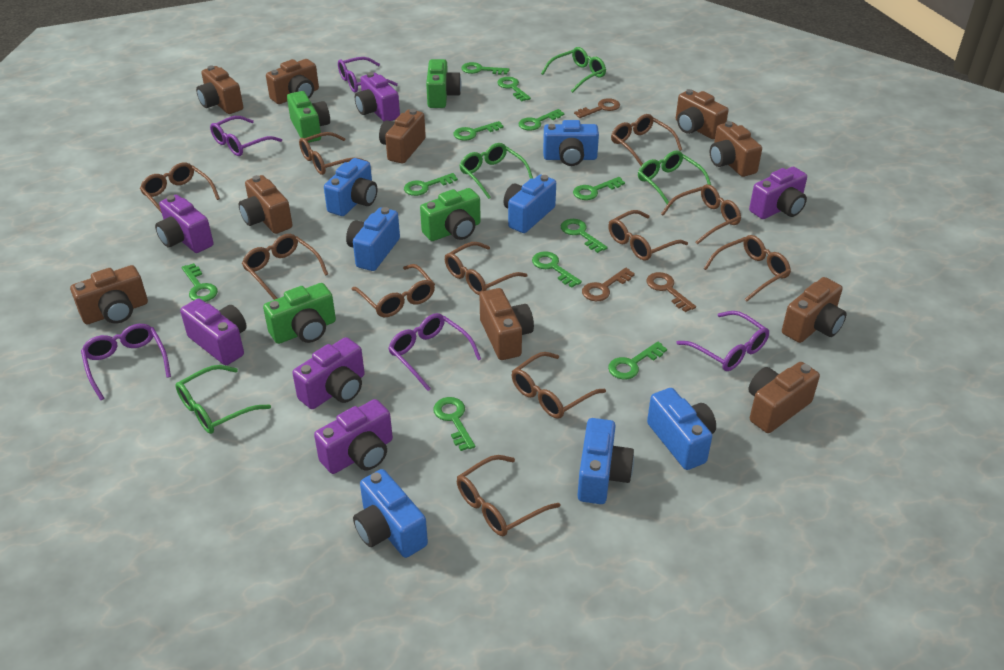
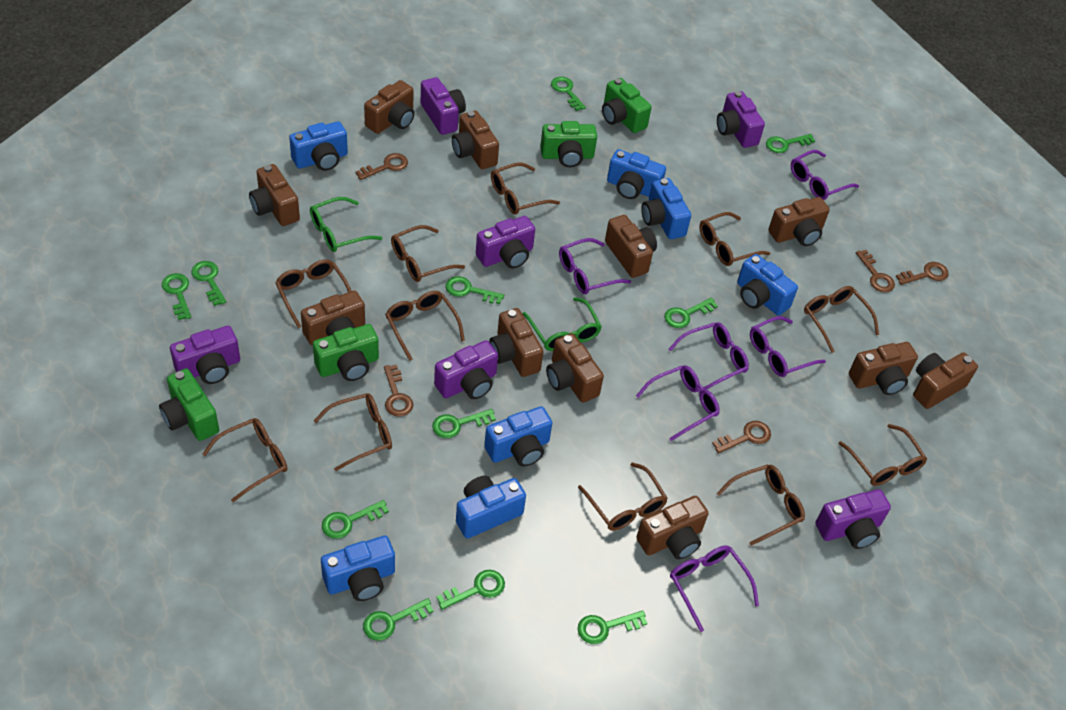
brown camera: [70,265,148,324] [196,65,243,114] [239,175,292,234] [266,59,319,104] [379,109,426,164] [480,288,534,360] [676,89,728,139] [710,121,762,177] [748,362,820,433] [782,277,846,343] = 10 -> [249,164,300,226] [301,291,365,345] [364,80,415,134] [452,111,499,169] [489,308,543,377] [546,333,604,402] [605,215,657,278] [636,496,708,559] [768,197,830,246] [849,342,918,395] [913,352,978,409] = 11
brown key: [574,98,620,118] [582,268,635,301] [647,272,696,312] = 3 -> [356,153,408,180] [384,365,413,417] [712,421,771,453] [856,250,895,293] [896,262,949,285] = 5
green glasses: [175,365,271,434] [459,143,533,199] [541,47,606,93] [638,150,711,204] = 4 -> [310,197,382,252] [523,297,602,351] = 2
purple glasses: [81,324,171,400] [210,116,282,156] [338,57,398,93] [388,313,481,391] [676,311,769,371] = 5 -> [559,238,631,294] [636,365,720,441] [669,322,749,393] [670,545,759,632] [750,316,826,377] [791,150,859,200] = 6

